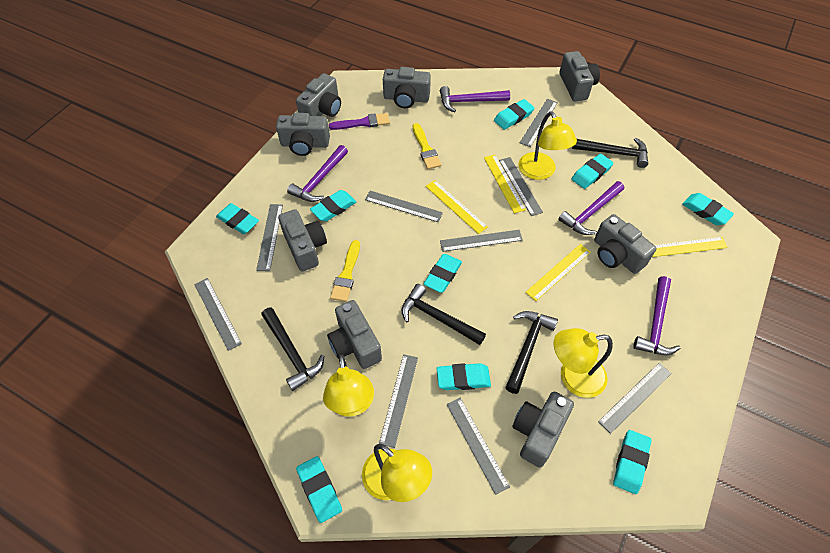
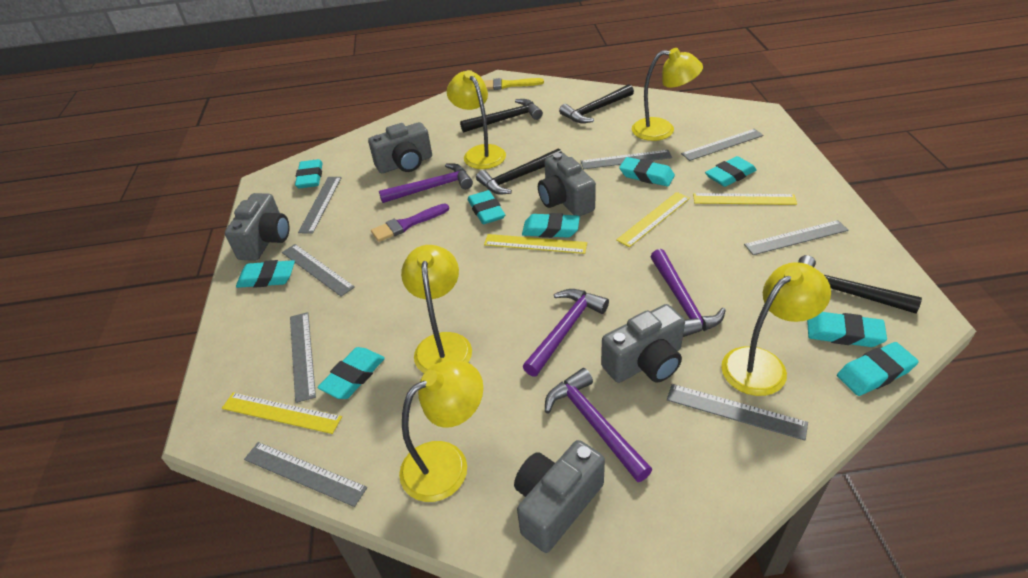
grey camera: [276,113,330,156] [278,209,327,271] [296,73,341,117] [327,300,382,369] [383,67,431,108] [513,392,574,468] [559,51,600,101] [594,214,656,274] = 8 -> [225,193,289,261] [368,122,432,173] [514,440,605,553] [538,153,596,216] [601,304,685,383] = 5
grey ruler: [194,278,242,351] [256,204,283,271] [365,191,443,222] [379,354,418,448] [440,230,523,252] [447,398,510,495] [499,157,543,216] [520,99,558,147] [598,363,672,434] = 9 -> [244,442,367,507] [282,244,355,297] [290,312,316,403] [298,177,342,234] [581,150,672,169] [667,384,808,440] [681,129,764,161] [744,220,848,255] = 8
yellow brush: [330,240,360,302] [413,123,441,169] = 2 -> [484,78,544,90] = 1
yellow lamp: [323,355,374,417] [362,444,432,502] [518,111,577,180] [554,328,613,398] = 4 -> [399,361,483,502] [401,245,472,373] [447,70,506,169] [632,48,703,141] [721,262,831,396] = 5

